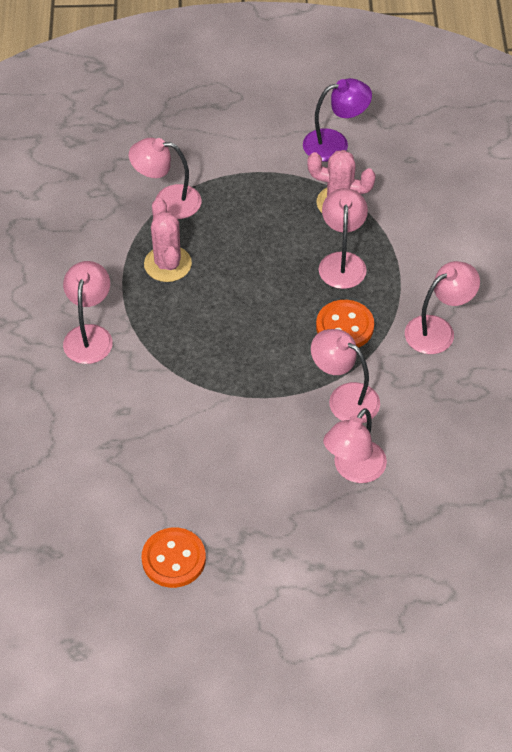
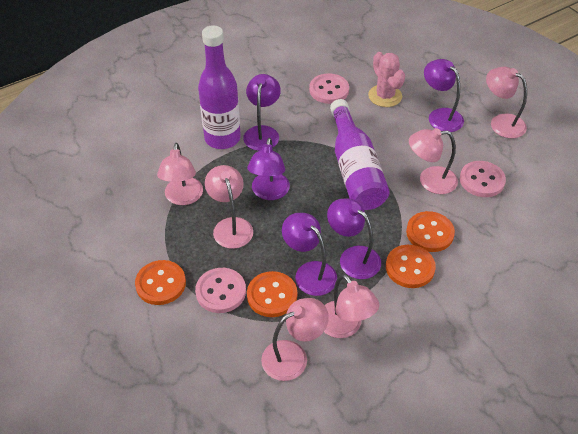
orange button: [141,528,206,588] [316,300,374,348] = 2 -> [135,260,186,305] [247,271,297,317] [386,245,436,288] [406,211,455,252] = 4
pink button: none = 0 -> [195,268,246,313] [309,73,349,104] [460,161,506,197] = 3
pink cactus: [144,198,192,282] [307,150,376,213] = 2 -> [368,52,405,107] = 1
purple bottle: none = 0 -> [198,25,241,149] [330,99,390,210] = 2
purple lamp: [303,78,372,162] = 1 -> [243,74,281,151] [247,138,290,200] [282,213,337,296] [327,198,381,279] [424,59,464,132] = 5

